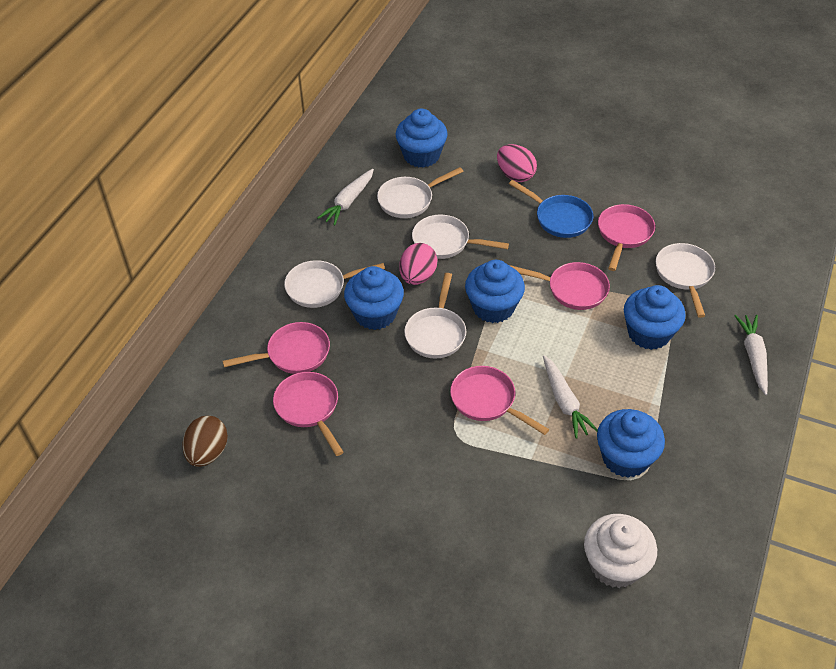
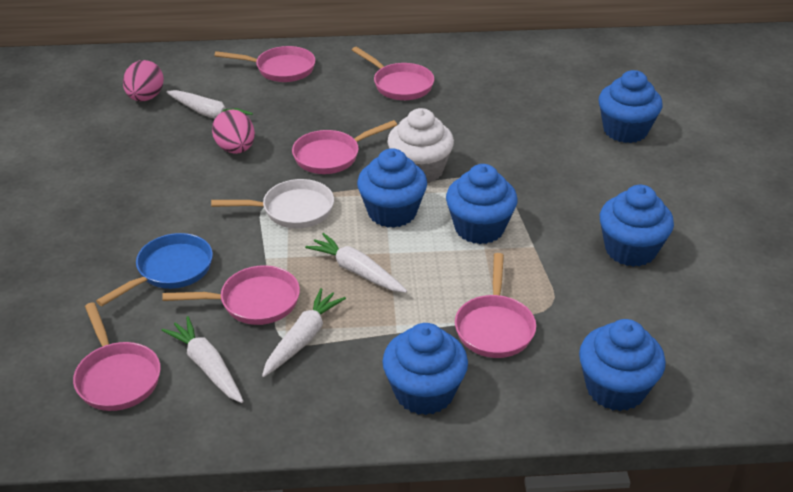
blue cupcake: [344,266,404,330] [396,109,448,168] [465,260,525,323] [597,409,665,478] [624,285,686,350] = 5 -> [357,149,427,228] [382,323,468,415] [446,164,517,244] [579,319,666,411] [599,70,662,143] [600,185,674,267] = 6
brown egg: [182,416,228,467] = 1 -> none = 0
pink pan: [223,322,330,374] [273,372,344,456] [450,366,549,435] [509,262,610,310] [598,204,655,271] = 5 -> [73,302,161,411] [162,265,300,325] [214,46,315,82] [292,120,397,174] [352,47,434,100] [455,253,536,358] = 6
white carrot: [317,169,374,226] [543,355,598,439] [735,315,768,395] = 3 -> [161,316,244,403] [166,90,253,119] [262,288,346,377] [305,233,407,293] = 4
white pan: [284,260,385,308] [377,167,464,218] [404,273,466,358] [412,215,509,259] [656,243,715,318] = 5 -> [211,179,334,228] = 1

